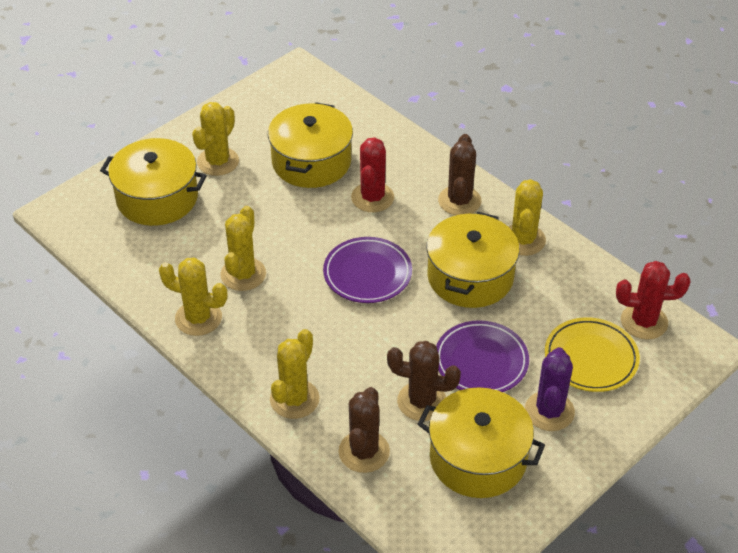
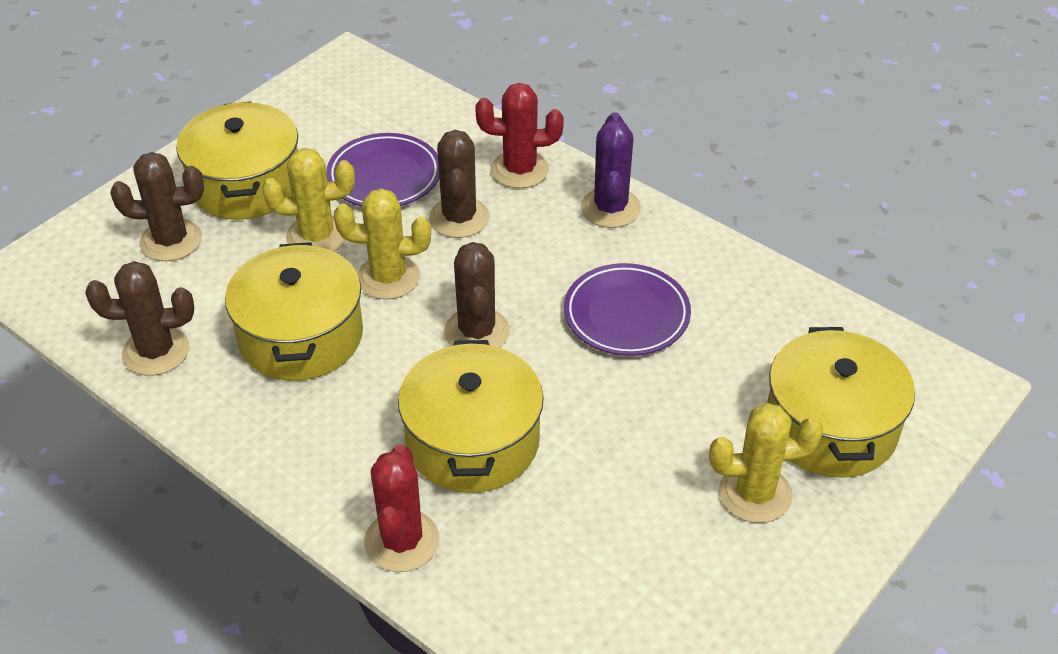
brown cactus: [338,387,390,473] [387,341,461,421] [438,134,481,215] = 3 -> [85,261,194,376] [110,152,204,261] [429,130,490,238] [444,242,510,348] = 4
yellow cactus: [159,257,228,336] [192,102,239,176] [220,206,266,291] [270,329,320,419] [509,179,546,256] = 5 -> [262,148,355,252] [334,188,431,300] [709,403,823,523] = 3
yellow plate: [545,317,640,392] = 1 -> none = 0

